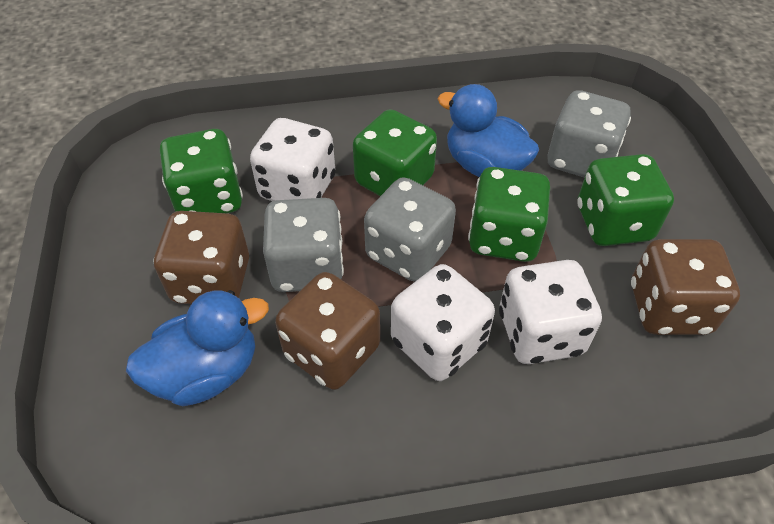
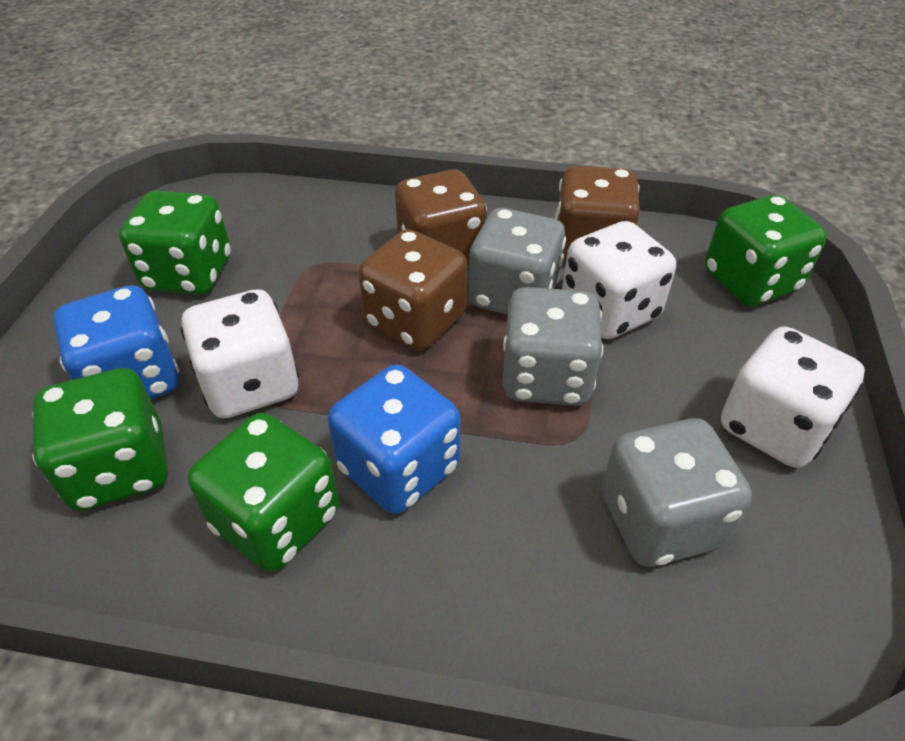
blue dice: none = 0 -> [53,285,179,399] [328,365,460,514] = 2
blue duck: [126,290,269,406] [438,84,539,177] = 2 -> none = 0

